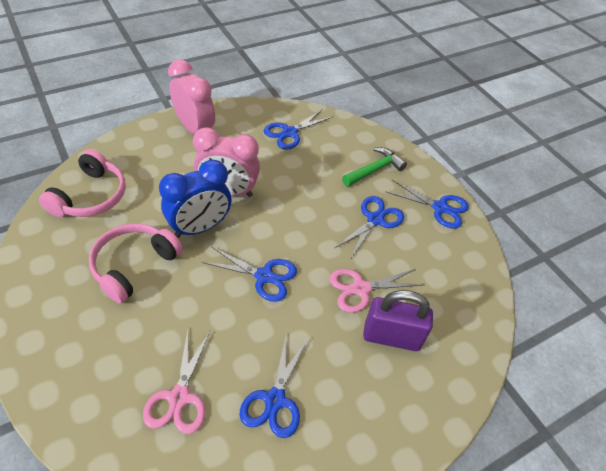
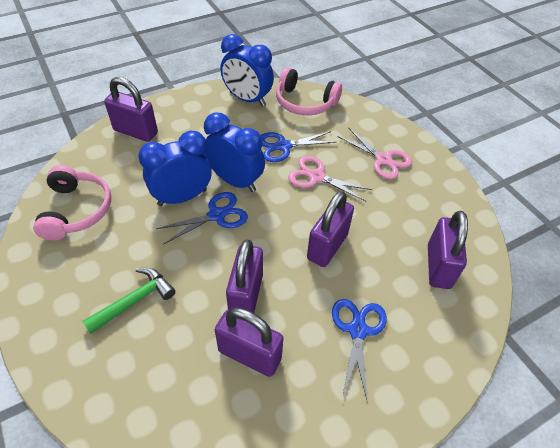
blue clock: [159,160,232,238] = 1 -> [138,131,212,206] [204,112,265,192] [220,34,274,107] = 3
blue scissors: [202,246,297,302] [240,332,308,438] [264,110,333,150] [335,196,404,260] [387,180,469,229] = 5 -> [156,192,248,244] [260,131,336,162] [332,299,387,400] = 3
pink clock: [168,59,215,134] [193,127,260,197] = 2 -> none = 0
purple padlock: [363,290,433,351] = 1 -> [104,77,158,142] [215,308,283,377] [226,239,263,313] [307,191,354,267] [428,211,468,289] = 5

